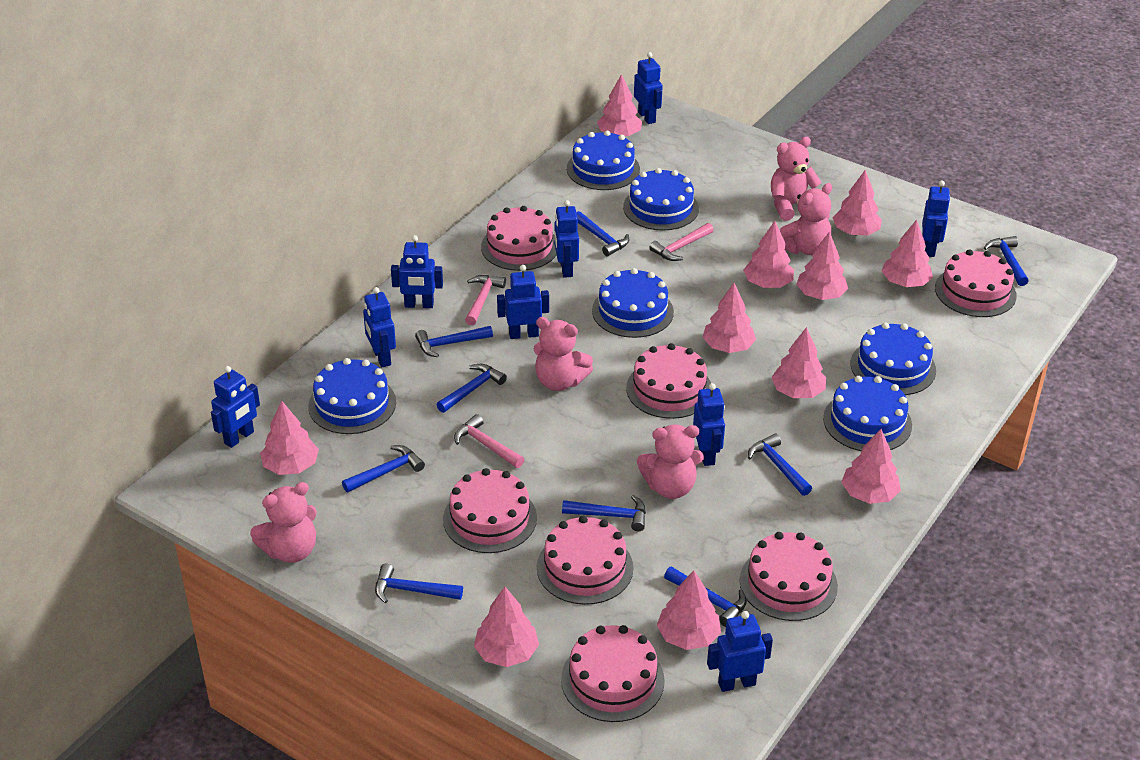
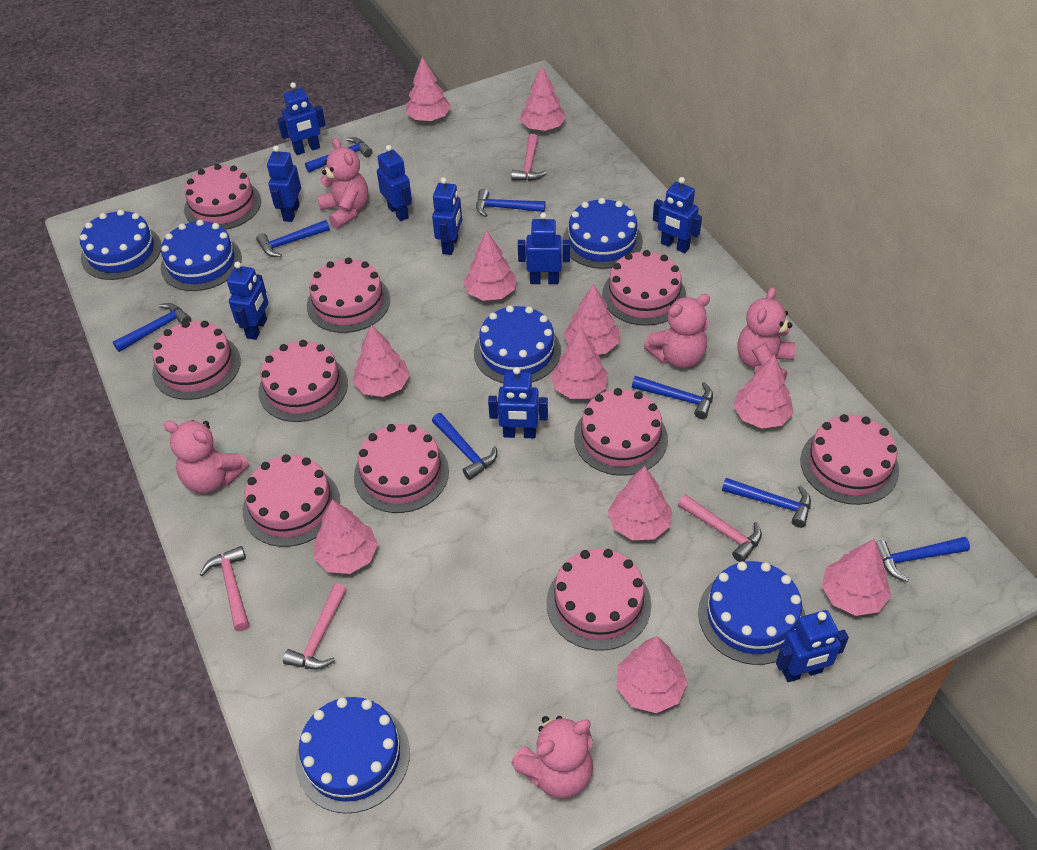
blue hammer: [342,445,425,492] [375,564,463,603] [415,326,493,357] [436,364,507,413] [562,495,646,531] [576,211,629,256] [664,566,747,627] [748,433,812,496] [984,236,1028,286] = 9 -> [113,303,191,352] [256,220,330,257] [305,137,373,173] [432,413,497,480] [476,189,545,217] [632,376,713,419] [722,478,811,528] [876,537,970,582] = 8
pink cake: [443,468,537,553] [481,206,557,271] [537,516,634,605] [561,625,665,722] [626,343,711,419] [740,532,838,621] [935,249,1017,317] = 7 -> [152,321,241,400] [184,164,261,230] [243,454,340,547] [259,340,348,422] [307,258,390,333] [354,424,449,513] [547,549,651,651] [574,388,668,476] [602,250,686,326] [800,414,899,505] = 10
pink hammer: [454,414,524,468] [465,275,506,325] [649,223,714,261] = 3 -> [200,546,249,631] [283,584,347,670] [511,134,547,181] [678,494,762,562] = 4

